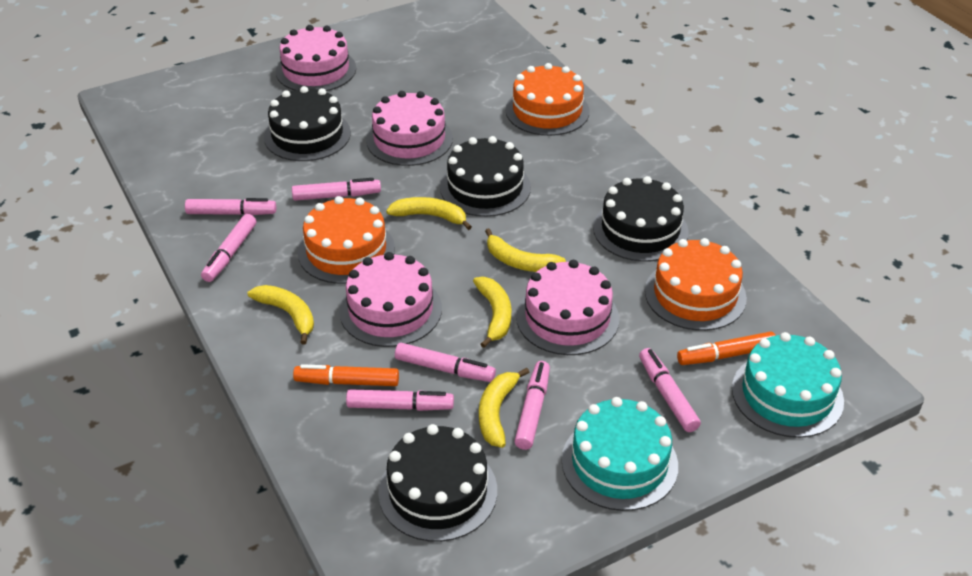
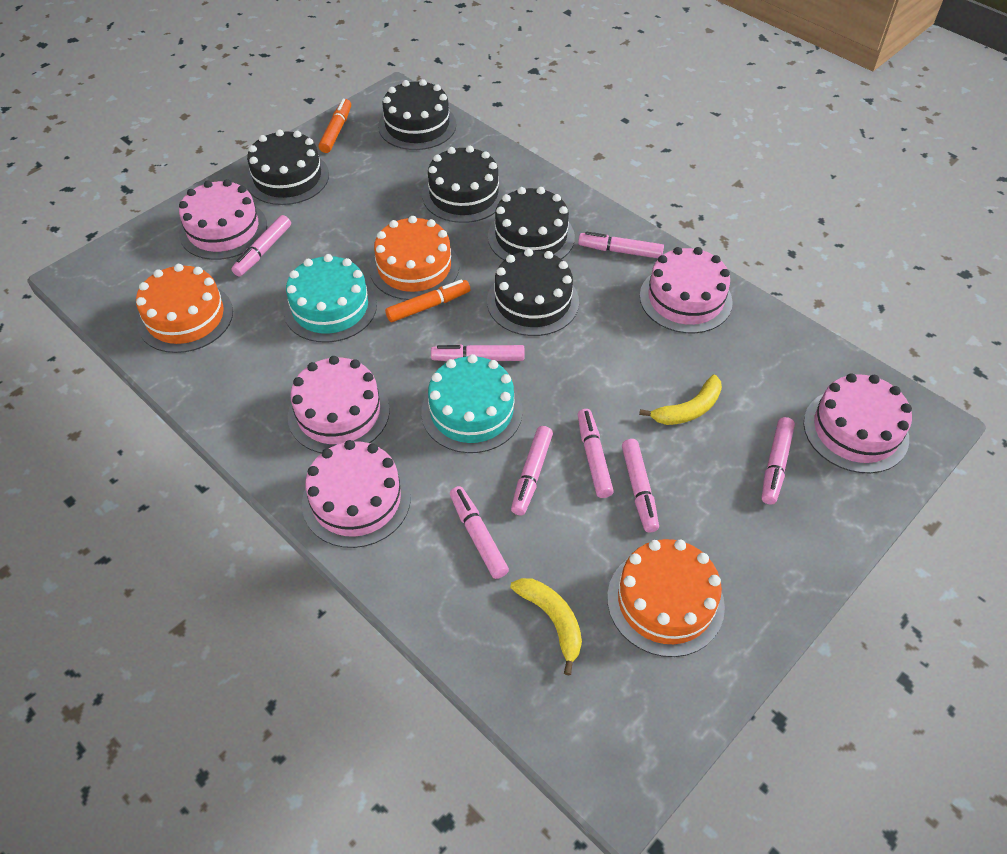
black cake: [264,86,351,161] [378,424,497,542] [440,136,531,217] [593,176,689,262] = 4 -> [246,129,329,205] [378,79,456,150] [422,146,506,223] [487,249,579,336] [488,187,575,260] = 5
pink cake: [276,25,356,91] [339,252,442,347] [366,91,453,166] [516,260,619,355] = 4 -> [179,179,267,260] [288,356,390,453] [302,440,411,548] [640,247,733,333] [804,373,912,473] = 5
pink marker: [185,198,276,215] [201,214,256,282] [292,178,381,201] [346,389,454,411] [395,343,496,382] [514,361,550,450] [639,348,701,432] = 7 -> [231,215,291,277] [431,345,524,361] [450,486,509,579] [511,426,553,516] [578,231,664,258] [578,409,614,498] [622,439,659,533] [761,417,795,505] = 8
yellow banana: [248,285,314,345] [386,197,472,230] [473,277,511,348] [479,368,530,448] [485,228,566,272] = 5 -> [510,578,582,675] [639,375,722,425] = 2

